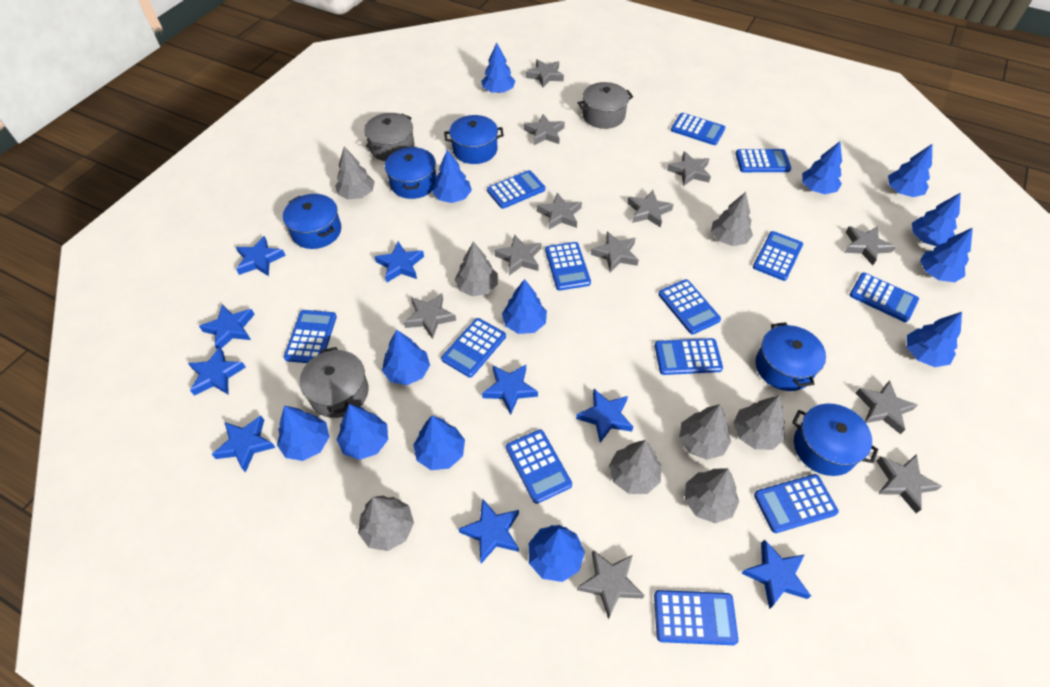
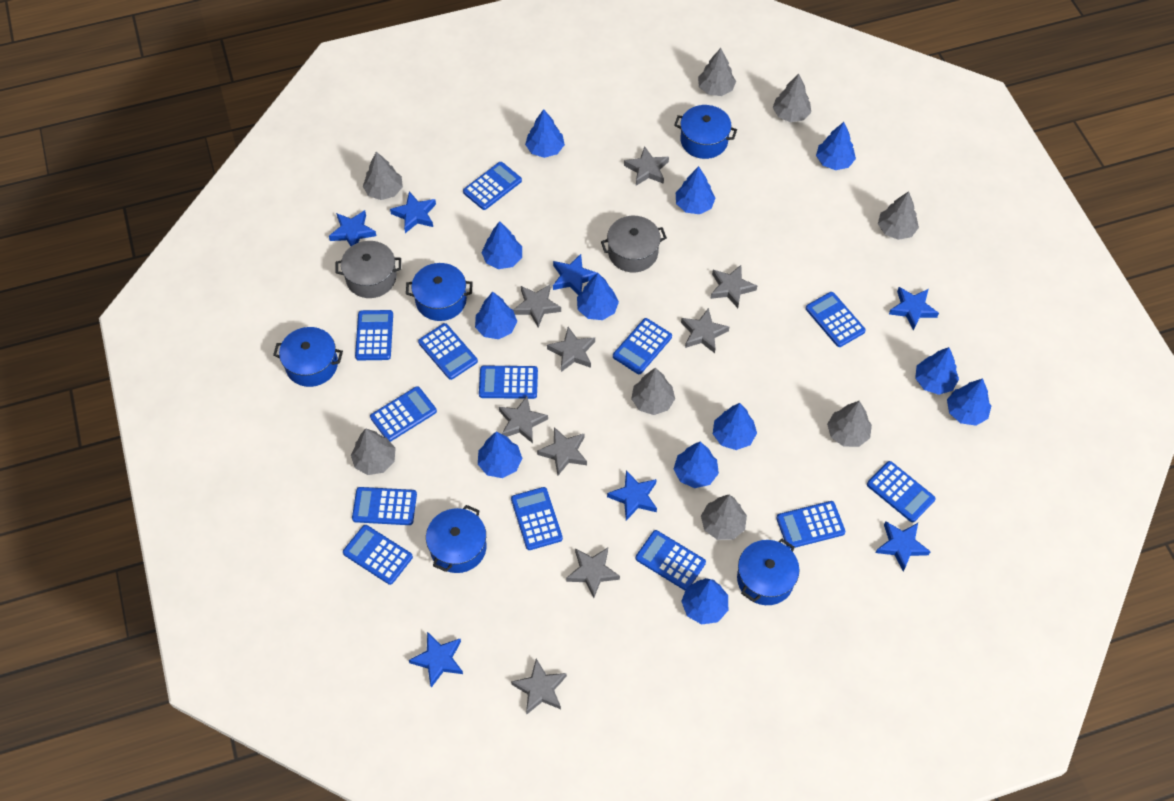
blue star: [188,347,246,396] [199,304,255,349] [212,416,276,473] [236,236,286,276] [375,242,424,282] [459,499,519,564] [482,365,538,415] [576,389,633,443] [742,539,811,609] = 9 -> [329,210,377,246] [390,191,436,233] [409,632,463,688] [553,254,597,295] [607,470,657,520] [876,521,931,572] [889,287,939,331] = 7
blue tree: [277,406,329,461] [337,404,388,460] [382,330,430,385] [413,416,465,470] [432,150,472,203] [481,43,515,93] [502,279,547,334] [528,525,585,582] [802,141,842,194] [888,144,932,197] [907,312,962,367] [912,193,961,246] [920,228,973,282] = 13 -> [475,292,517,339] [478,431,522,478] [481,221,522,269] [525,109,565,158] [577,273,619,320] [674,442,719,488] [676,166,715,214] [681,578,728,625] [713,403,757,450] [816,122,856,170] [915,347,959,395] [947,378,991,426] = 12
grey pot: [300,347,369,418] [364,113,415,161] [578,82,633,129] = 3 -> [335,241,401,298] [601,216,667,272] = 2
grey star: [404,293,456,339] [494,234,541,275] [524,114,565,145] [526,59,564,88] [537,192,582,230] [577,550,645,620] [591,232,639,272] [627,190,674,228] [667,151,711,186] [844,226,895,265] [855,380,918,434] [876,454,942,513] = 12 -> [499,396,548,443] [511,659,567,715] [513,285,561,327] [537,427,587,475] [547,327,595,372] [566,548,620,598] [624,146,669,186] [681,308,729,353] [710,265,757,308] = 9

